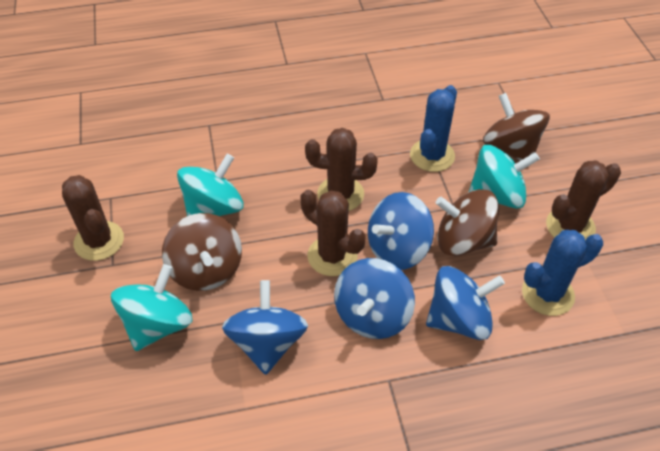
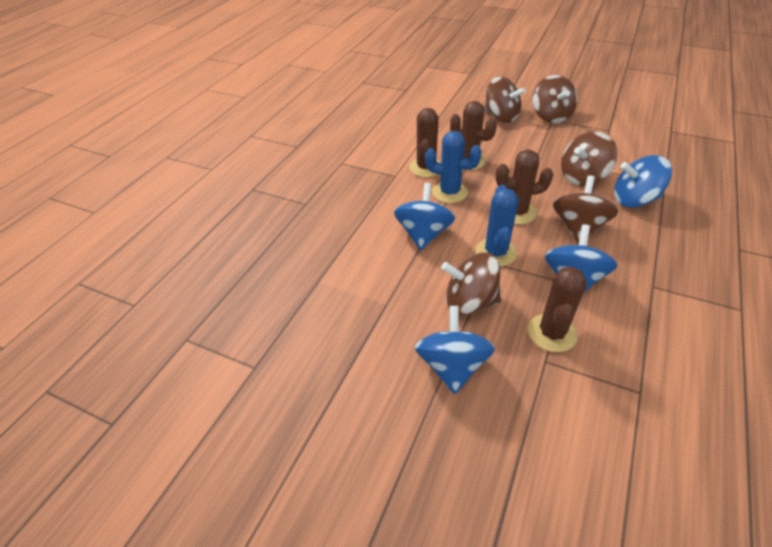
brown spinning top: [162,213,242,291] [436,189,499,256] [483,93,550,161] = 3 -> [441,252,501,316] [484,76,526,123] [533,75,577,124] [553,175,619,243] [561,131,618,186] = 5
turquoise spinning top: [111,264,193,351] [177,154,244,216] [468,145,540,209] = 3 -> none = 0

